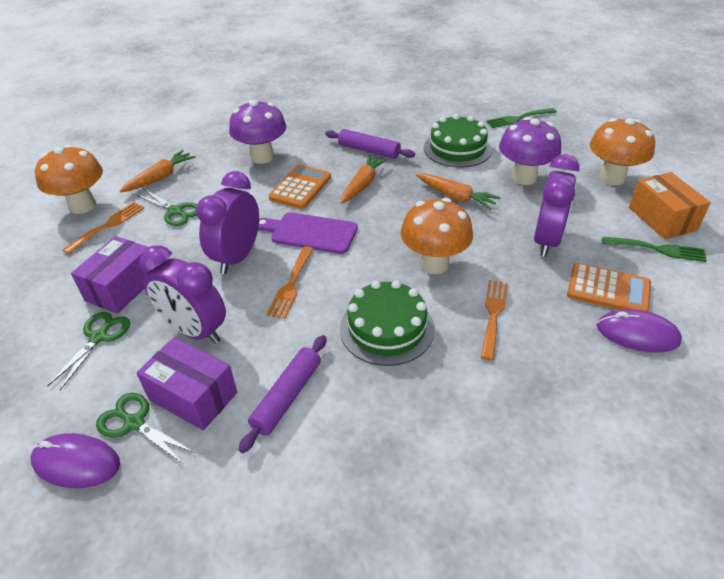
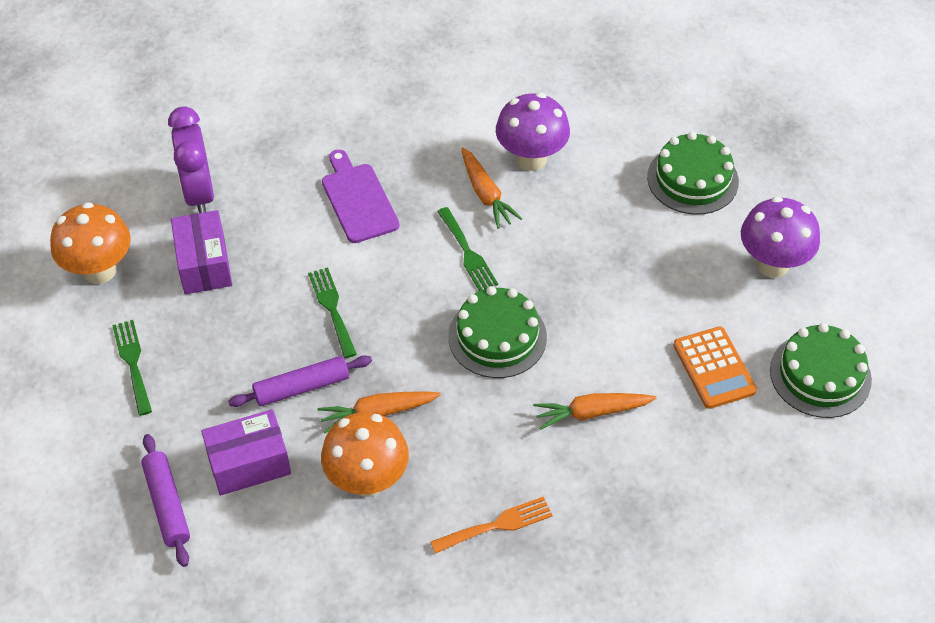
green cake: [340,280,435,366] [424,114,492,168] = 2 -> [448,286,547,378] [647,132,739,215] [770,323,872,418] = 3
green fork: [486,108,557,128] [602,237,707,262] = 2 -> [112,320,152,416] [308,268,357,358] [437,207,498,291] = 3
green scissors: [47,312,130,390] [96,393,195,464] [137,190,197,226] = 3 -> none = 0
orange box: [629,172,711,239] = 1 -> none = 0
orange calculator: [269,165,331,209] [567,263,651,312] = 2 -> [673,326,757,409] = 1
orange fork: [63,202,144,254] [266,246,313,319] [481,280,508,360] = 3 -> [430,497,553,554] = 1
orange mushroom: [35,145,103,214] [401,198,473,275] [590,118,655,185] = 3 -> [50,202,131,284] [321,412,409,497] = 2
purple clock: [139,245,226,344] [196,171,259,274] [534,154,580,257] = 3 -> [168,106,214,213] = 1
purple mouse: [31,433,120,488] [597,309,682,353] = 2 -> none = 0

